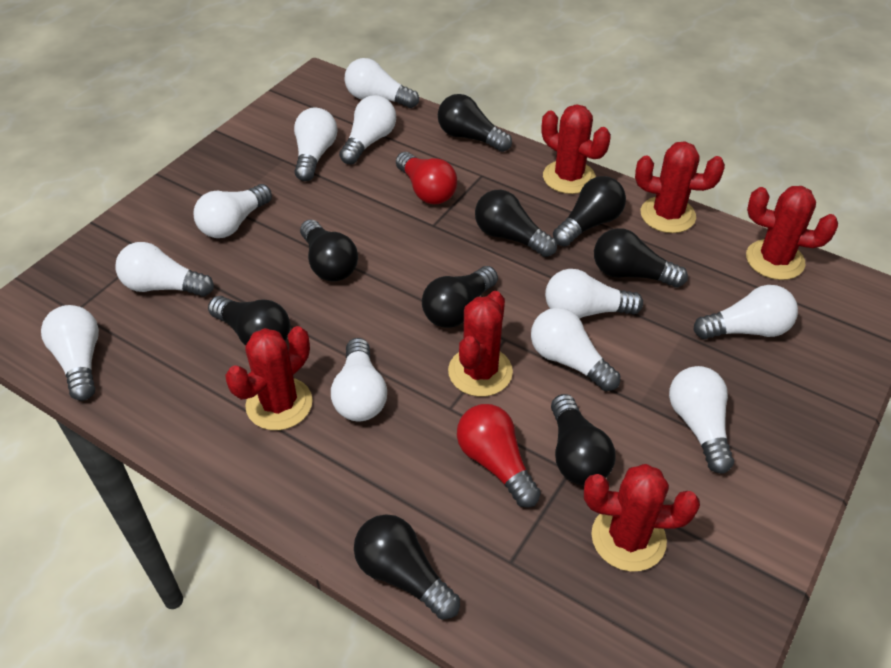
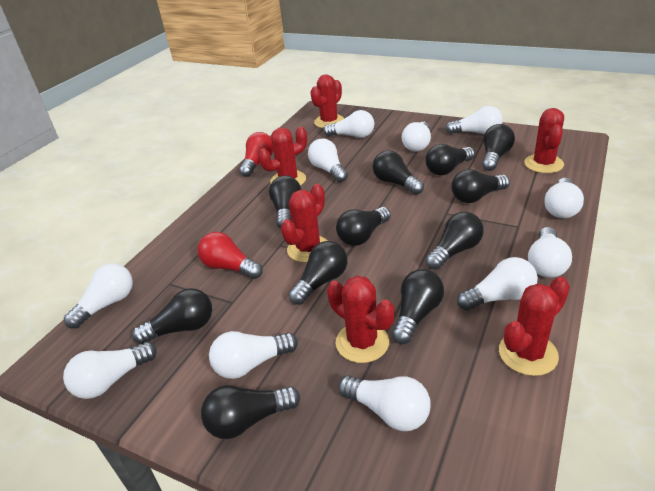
black light bulb: [208,296,290,346] [300,219,358,282] [354,514,460,620] [422,266,498,328] [438,94,512,152] [475,190,557,257] [551,394,615,485] [553,176,626,247] [594,228,688,288] = 9 -> [132,288,212,344] [201,385,300,439] [269,175,301,229] [288,241,348,305] [336,207,391,246] [373,150,424,195] [392,269,444,344] [425,144,475,176] [425,212,484,270] [451,169,510,203] [482,124,515,171] = 11

